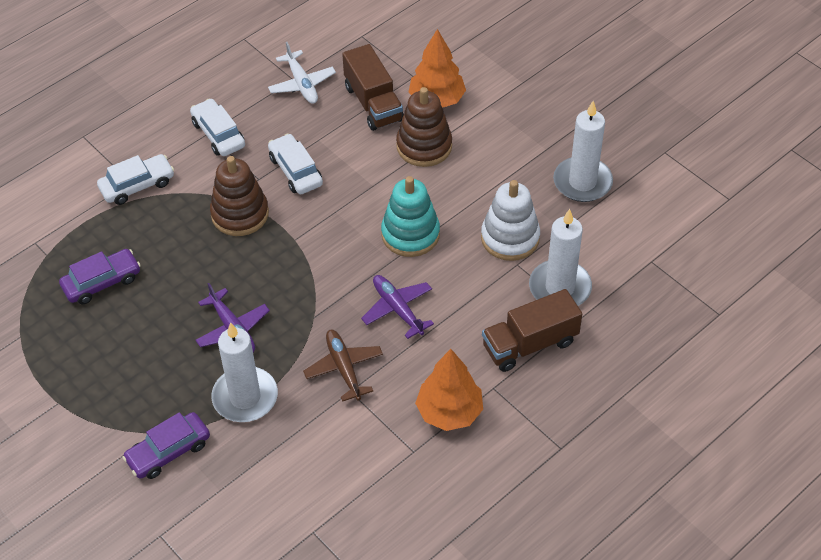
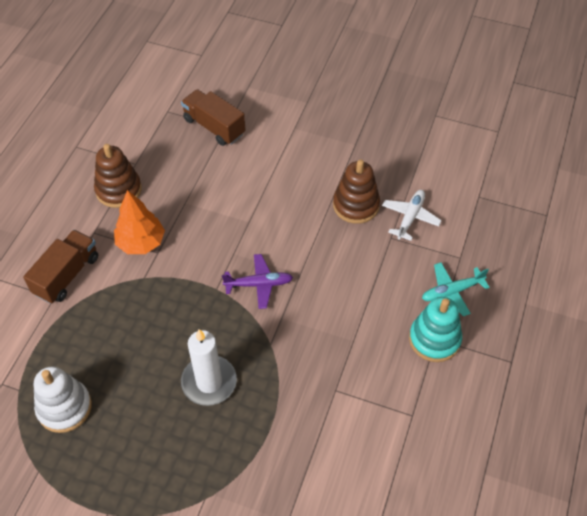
brown plane: [303,330,383,402] = 1 -> none = 0
orange tree: [409,29,466,108] [415,349,483,431] = 2 -> [114,190,165,254] = 1
purple car: [59,249,141,304] [122,412,210,479] = 2 -> none = 0
purple plane: [196,283,270,352] [361,275,434,339] = 2 -> [222,254,293,309] = 1
turquoise plane: none = 0 -> [422,263,490,316] = 1
white candle: [211,322,278,422] [529,209,592,306] [553,101,613,202] = 3 -> [181,329,237,406] = 1
white car: [97,154,174,205] [190,98,245,156] [268,133,323,194] = 3 -> none = 0

